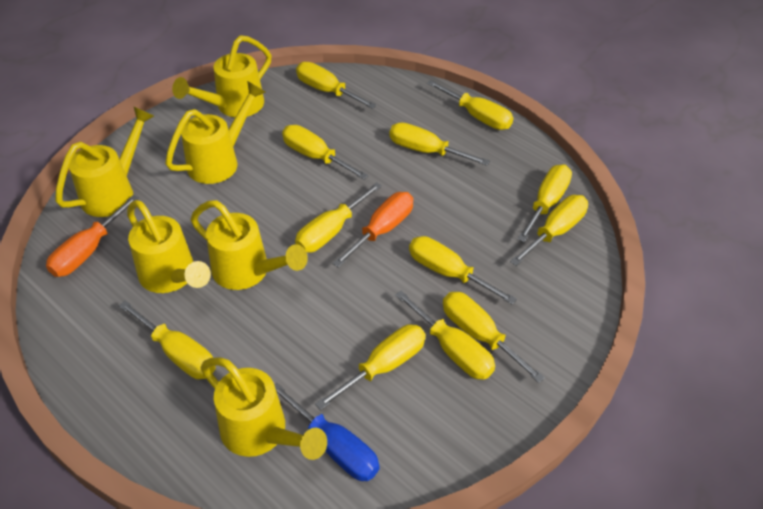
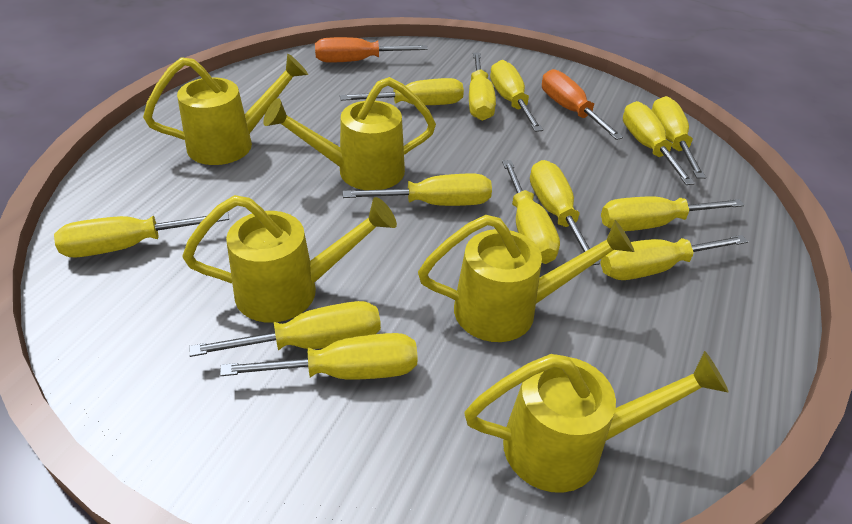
blue screwdriver: [275,383,379,481] = 1 -> none = 0
yellow screwdriver: [119,301,216,379] [282,125,369,180] [295,182,382,253] [296,62,377,109] [315,324,426,410] [389,122,490,166] [395,291,495,380] [409,236,517,305] [427,80,513,130] [443,292,545,383] [510,195,588,266] [517,164,572,242] = 12 -> [54,212,229,257] [189,301,381,357] [220,333,418,380] [340,78,464,105] [343,174,492,206] [469,53,496,121] [490,60,543,132] [502,160,560,264] [530,160,600,265] [600,235,748,280] [601,197,744,231] [623,101,695,185] [652,96,706,179] = 13
yellow watering can: [55,106,154,217] [127,200,211,293] [165,81,265,184] [172,35,271,117] [191,200,308,290] [201,357,327,460] = 6 -> [143,54,308,165] [182,195,397,323] [263,77,436,190] [418,215,635,342] [464,351,729,493] = 5

